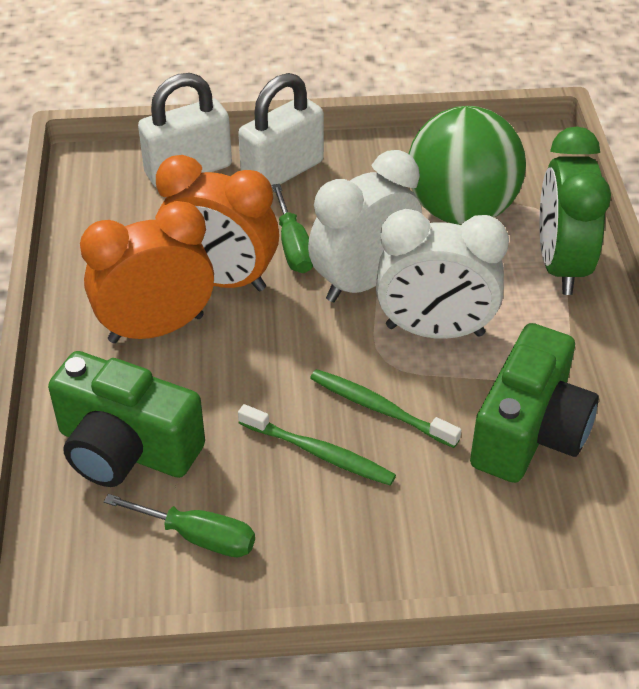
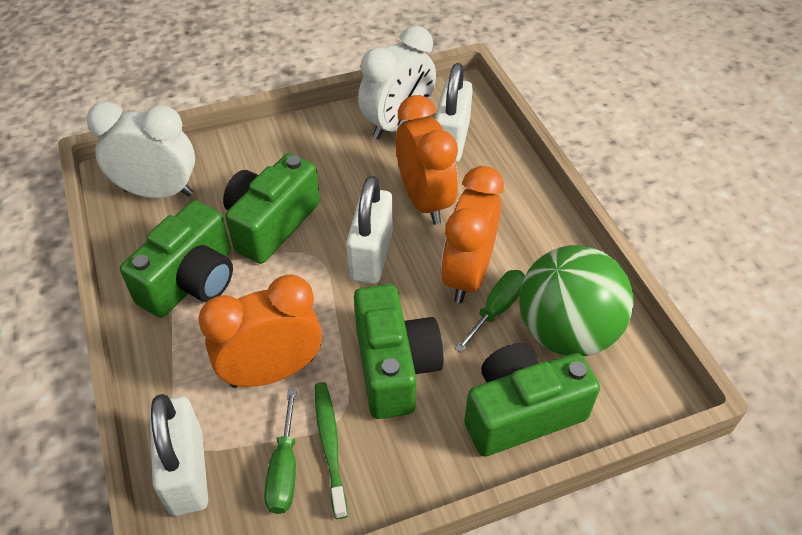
green camera: [48,351,205,487] [470,323,599,483] = 2 -> [120,200,233,318] [223,153,320,264] [354,284,444,419] [464,343,600,457] = 4
green clock: [539,126,611,295] = 1 -> none = 0
green toothbrush: [238,404,396,486] [310,369,461,448] = 2 -> [315,382,348,519] = 1
orange clock: [80,201,214,343] [156,155,279,291] = 2 -> [199,274,322,388] [396,95,458,225] [441,166,504,304] = 3
white padlock: [138,73,232,188] [238,73,324,189] = 2 -> [149,394,208,516] [346,176,393,284] [435,63,473,162] = 3

